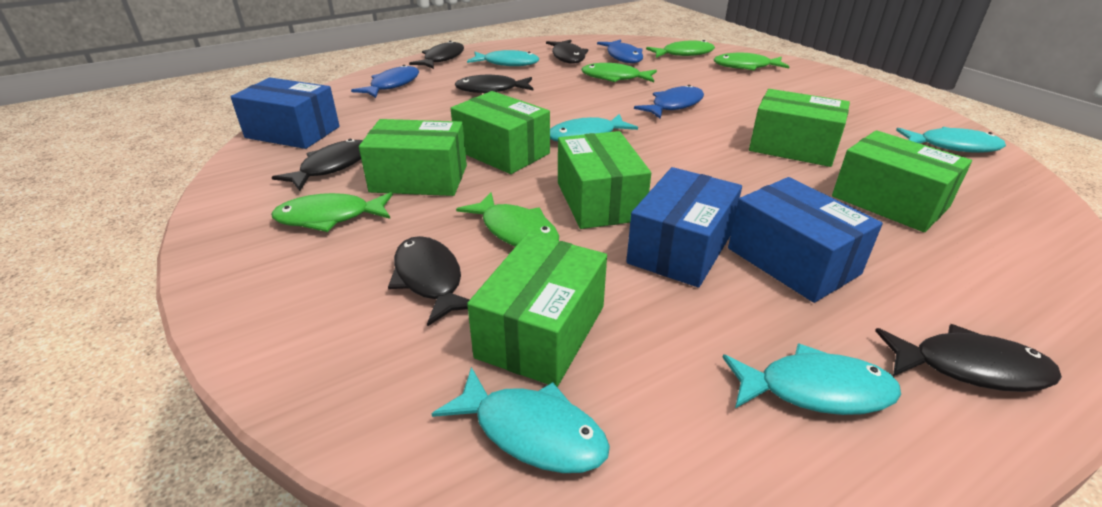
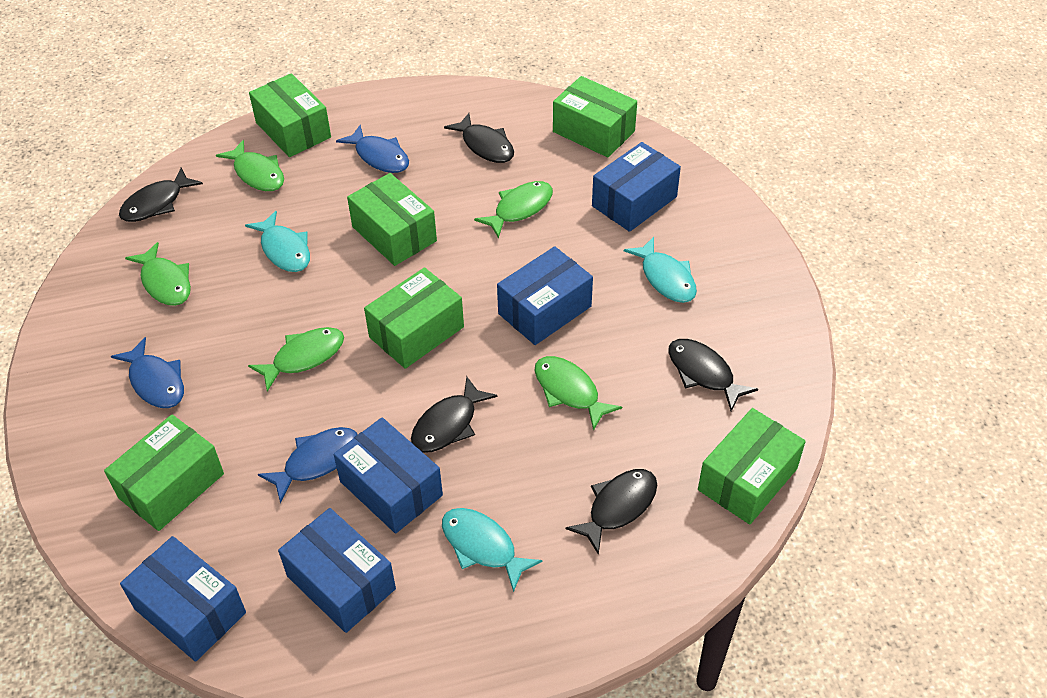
black fish: [272,139,363,191] [388,236,470,327] [409,41,464,69] [454,75,534,93] [546,40,588,64] [875,324,1062,392] = 6 -> [119,168,203,222] [411,377,497,453] [444,113,514,163] [565,469,657,555] [668,339,758,411] = 5
blue box: [230,78,340,149] [626,167,742,288] [728,177,883,303] = 3 -> [120,536,246,662] [278,508,396,633] [334,417,443,534] [497,246,593,345] [592,142,681,232] = 5
turquoise fish: [432,367,610,473] [467,50,539,66] [550,114,638,141] [722,343,901,415] [896,127,1006,153] = 5 -> [245,211,310,272] [442,508,542,592] [624,237,697,303] = 3

